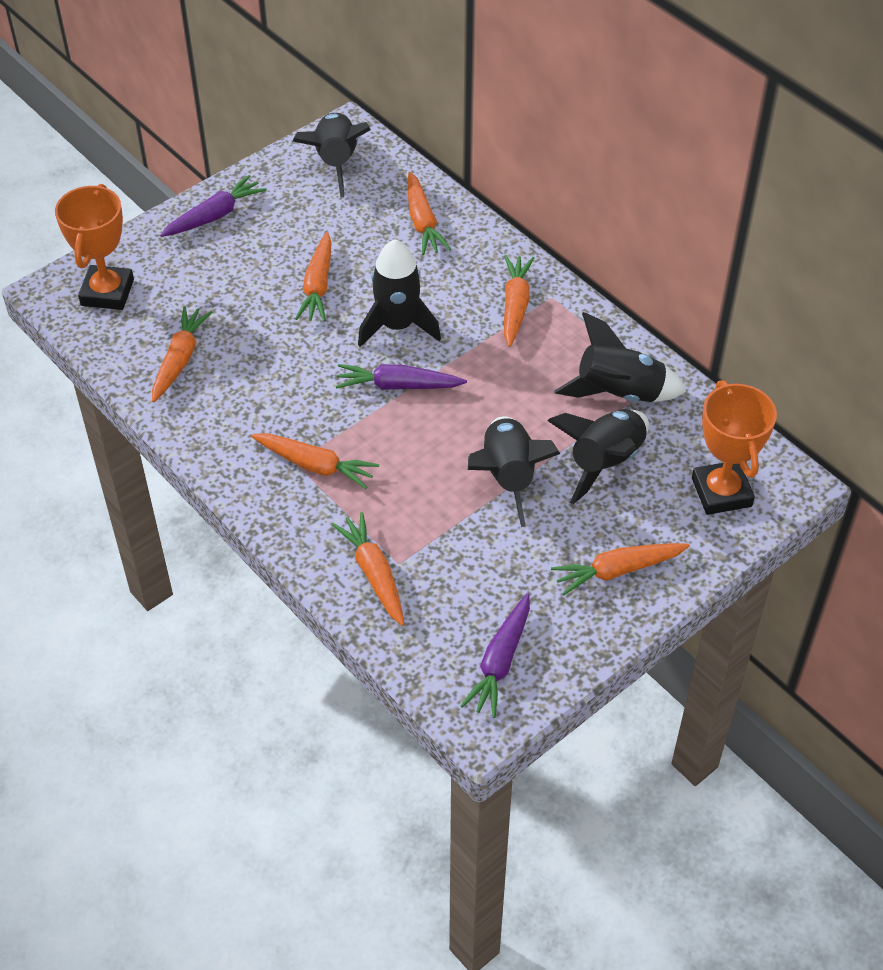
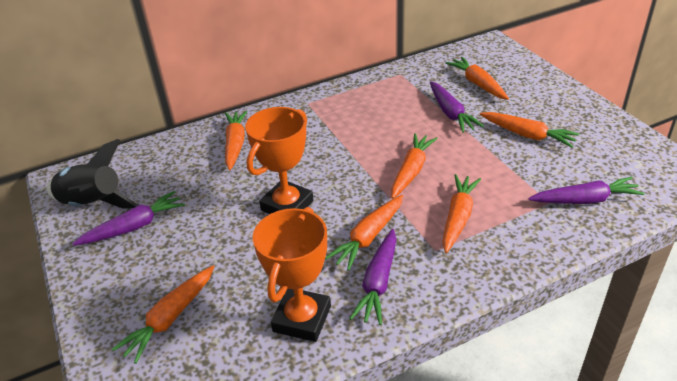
black rocket: [293,113,371,198] [358,239,441,347] [468,416,560,527] [547,409,649,504] [554,312,687,402] = 5 -> [47,139,138,209] = 1
purple carrot: [160,175,266,237] [336,364,467,390] [461,593,530,718] = 3 -> [72,191,185,246] [349,229,396,325] [430,81,484,133] [528,177,645,204] = 4

